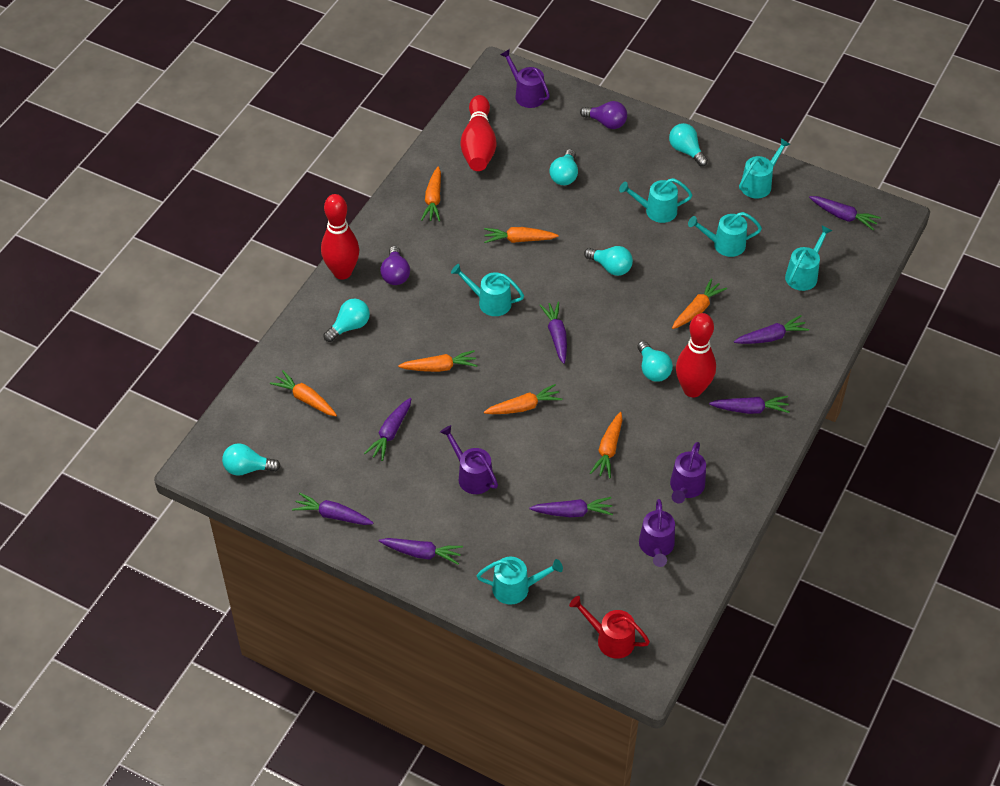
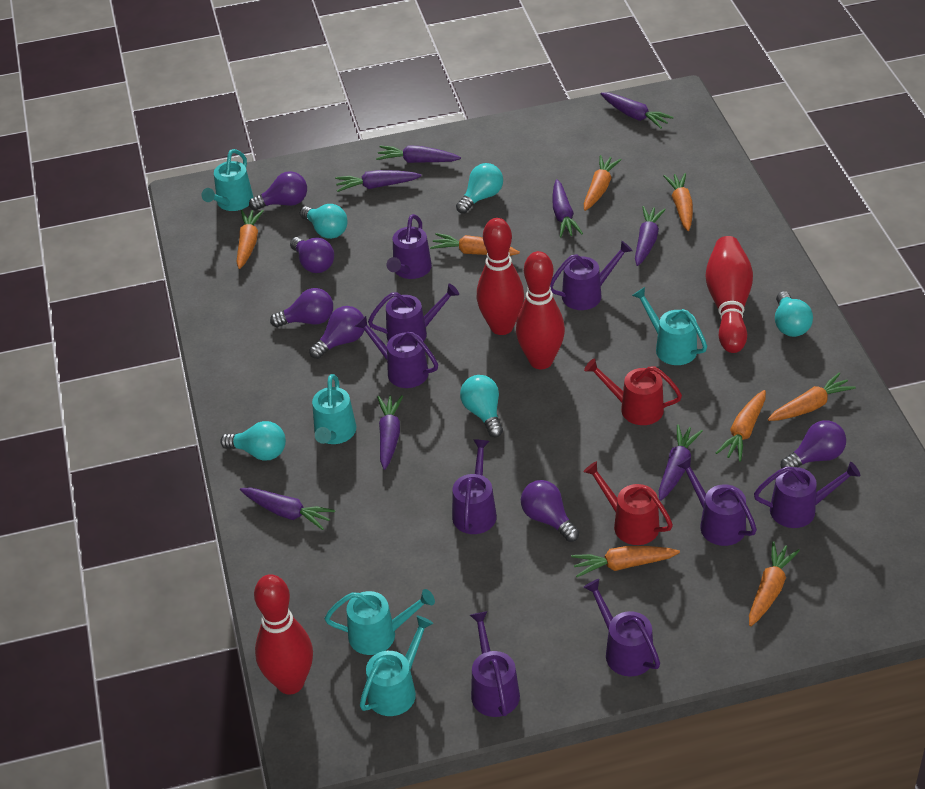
orange carrot: [270,370,337,416] [398,350,478,372] [421,166,441,222] [484,227,559,243] [484,384,562,414] [590,412,622,479] [672,278,727,329] = 7 -> [236,210,264,269] [430,233,520,256] [571,546,680,577] [584,155,622,211] [663,173,693,231] [716,390,766,462] [749,541,800,627] [768,373,856,421] = 8
purple light bulb: [380,246,410,285] [580,101,627,129] = 2 -> [249,171,307,211] [270,288,333,327] [290,237,334,273] [309,306,364,359] [521,480,579,542] [781,420,846,469] = 6
purple watering can: [440,425,498,494] [500,49,550,108] [639,499,675,567] [670,442,706,504] = 4 -> [355,316,438,388] [368,283,459,342] [387,214,432,279] [452,439,497,534] [470,611,520,717] [550,241,633,310] [583,579,660,676] [676,457,757,546] [754,462,860,528] = 9
red bowling pin: [321,194,359,280] [460,95,496,171] [676,313,716,397] = 3 -> [254,574,313,694] [477,218,524,335] [516,251,565,369] [705,236,753,353] = 4
red watering can: [569,596,650,659] = 1 -> [583,461,673,545] [584,358,682,425] = 2
turquoise light bulb: [222,443,281,476] [324,299,370,342] [549,149,578,185] [584,246,633,276] [637,341,673,382] [669,123,708,166] = 6 -> [220,421,286,461] [300,204,348,239] [456,163,503,214] [460,375,503,437] [775,291,813,337] = 5
turquoise watering can: [451,264,524,316] [477,557,563,604] [619,178,692,223] [688,212,762,257] [739,138,791,199] [785,226,832,291] = 6 -> [202,149,253,211] [312,374,356,444] [325,589,435,655] [360,615,433,716] [632,287,707,365] = 5

